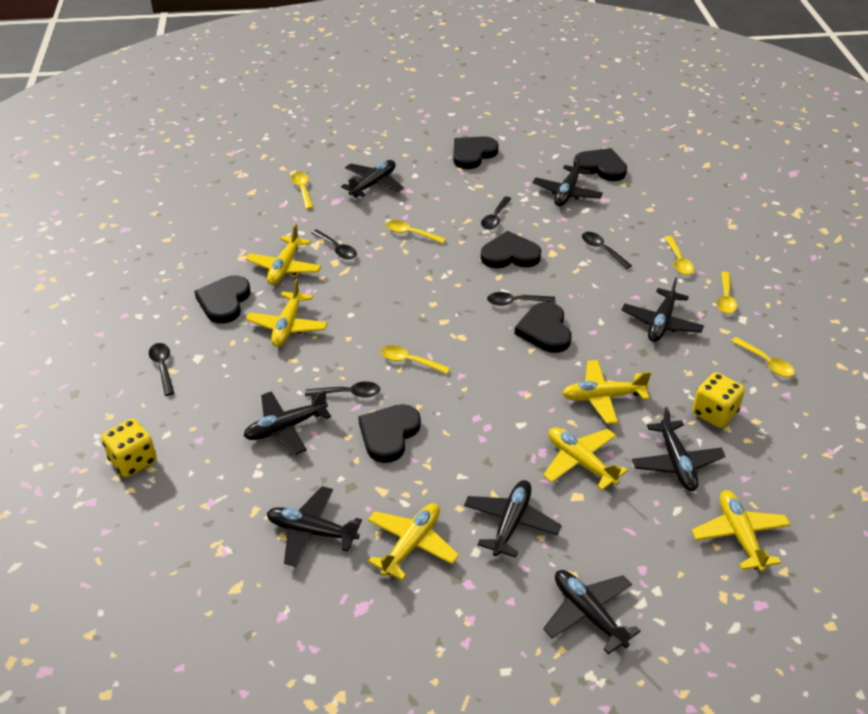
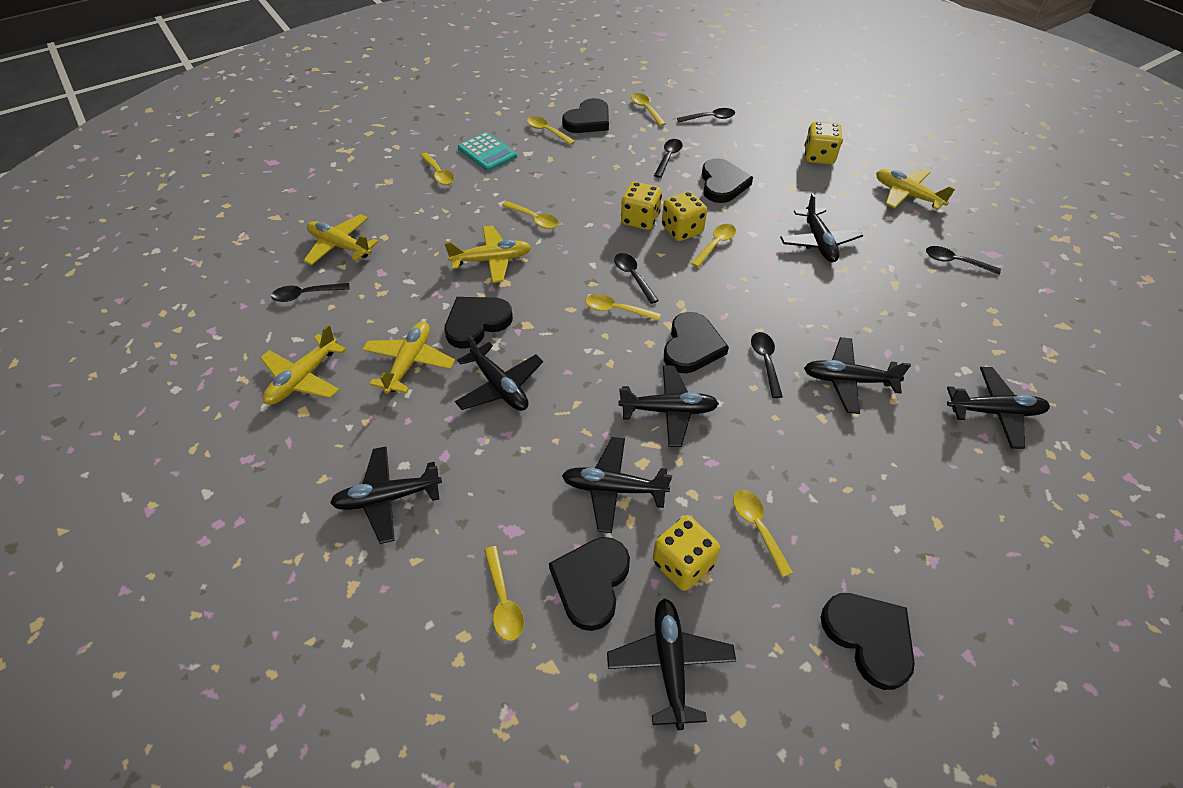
turquoise calculator: none = 0 -> [458,132,517,171] = 1
yellow dice: [101,419,157,477] [692,372,745,428] = 2 -> [621,182,662,230] [653,516,720,591] [662,191,707,241] [804,122,843,164] = 4
yellow plane: [246,224,321,285] [246,279,328,347] [368,503,459,581] [543,427,628,490] [562,360,651,424] [691,490,791,572] = 6 -> [260,325,347,405] [304,214,379,265] [362,321,455,394] [444,225,531,283] [876,168,956,210] = 5
yellow spoon: [291,172,314,209] [381,345,450,374] [386,220,446,244] [664,236,694,275] [717,272,737,314] [731,337,795,377] = 6 -> [420,153,454,185] [484,546,524,641] [502,201,559,229] [527,116,575,145] [585,294,661,321] [631,93,666,126] [691,224,736,267] [733,490,793,577] = 8

